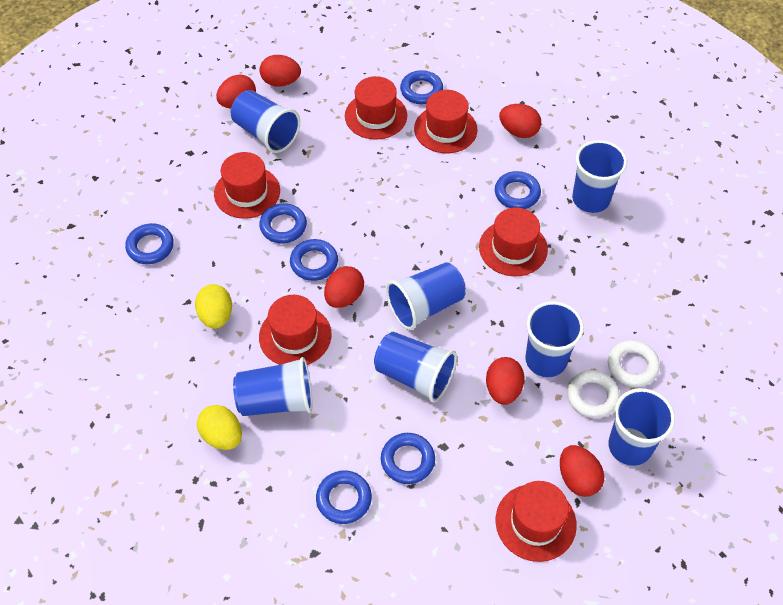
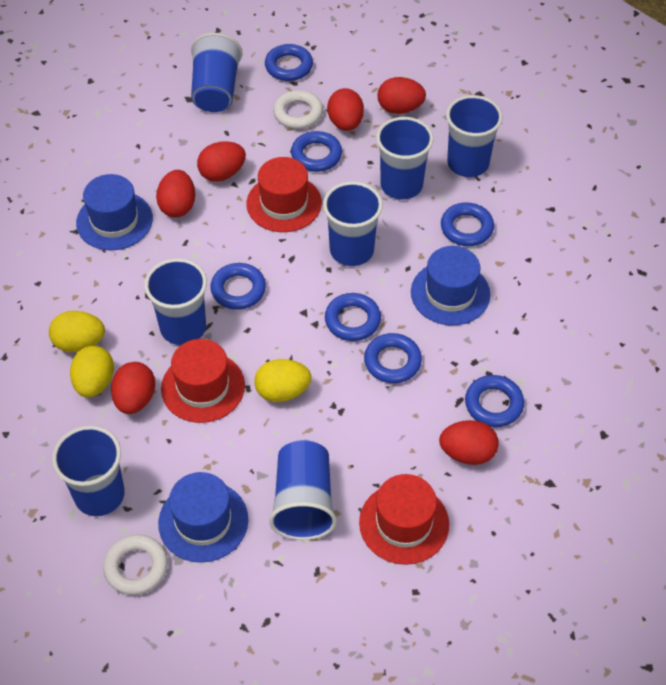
blue hat: none = 0 -> [76,174,153,250] [158,472,248,563] [411,246,490,325] = 3
red hat: [214,152,280,219] [259,295,332,365] [345,76,407,140] [414,90,477,153] [479,207,548,276] [496,481,577,562] = 6 -> [161,339,245,423] [246,157,322,232] [359,474,449,565] = 3
yellow egg: [195,284,232,329] [197,405,242,450] = 2 -> [49,311,105,352] [70,346,114,397] [254,359,311,402] = 3

